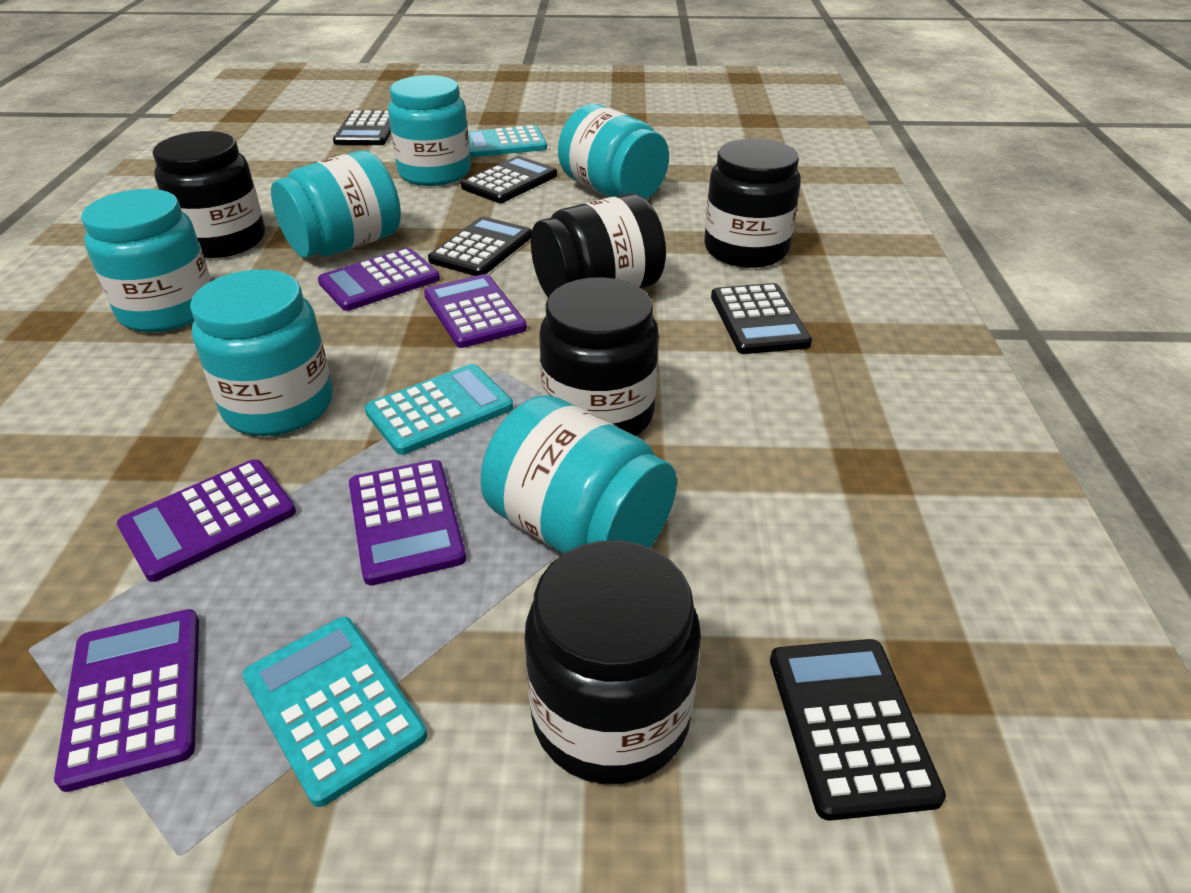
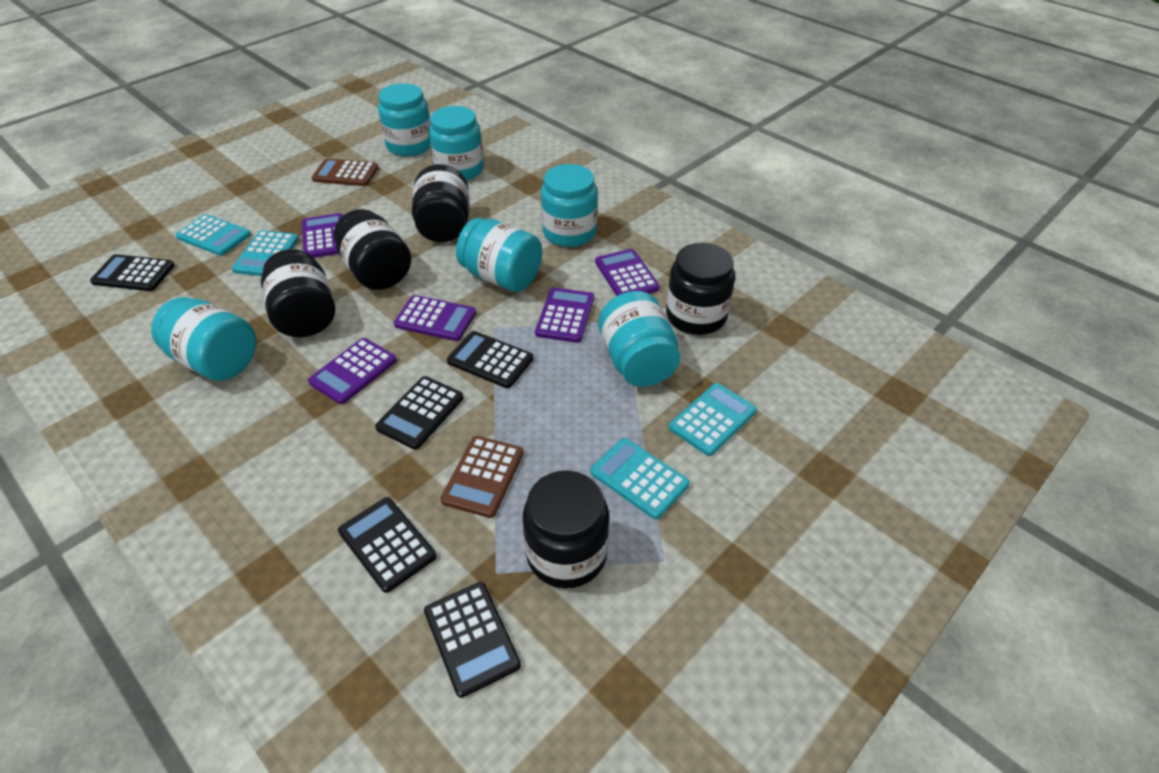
brown calculator: none = 0 -> [312,158,378,186] [440,436,524,518] = 2
turquoise calculator: [242,617,427,807] [364,364,513,455] [468,125,547,157] = 3 -> [176,214,251,256] [232,230,299,276] [590,438,690,519] [669,383,757,456] = 4

